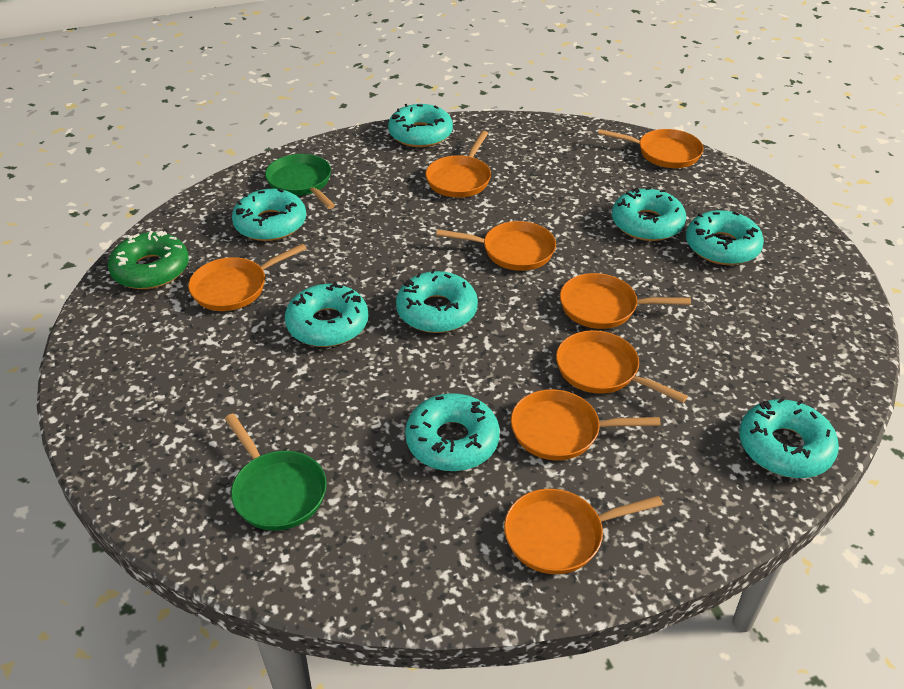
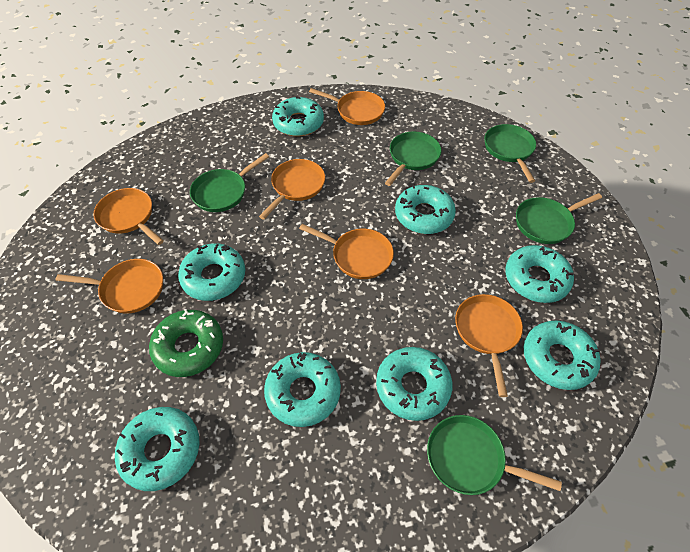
green pan: [225,414,327,531] [265,154,335,209] = 2 -> [190,153,269,212] [385,131,441,186] [427,415,562,495] [484,124,536,183] [516,193,602,244] = 5
orange pan: [188,243,307,311] [425,131,491,198] [436,221,556,271] [504,489,663,574] [511,389,661,460] [556,330,688,403] [560,273,691,329] [598,129,703,168] = 8 -> [56,259,163,313] [93,188,164,245] [259,159,325,220] [299,224,394,279] [309,88,385,125] [455,294,523,397] = 6

